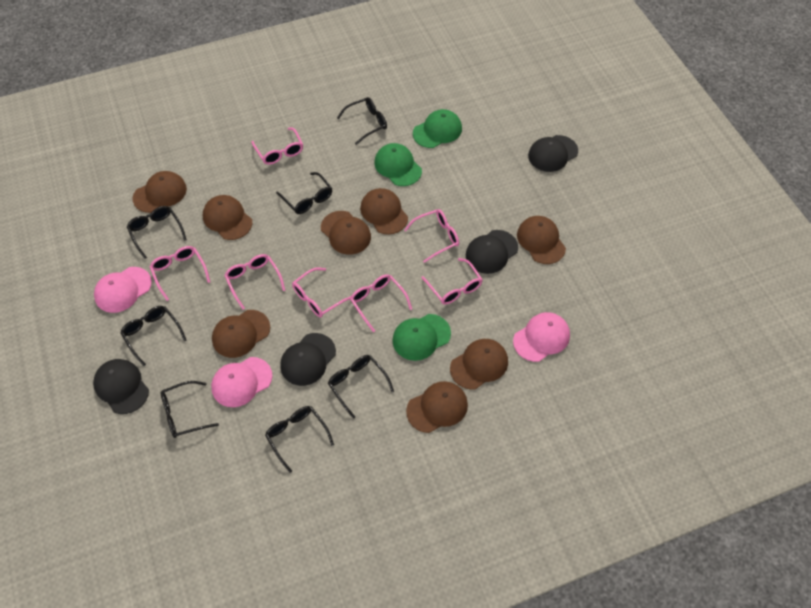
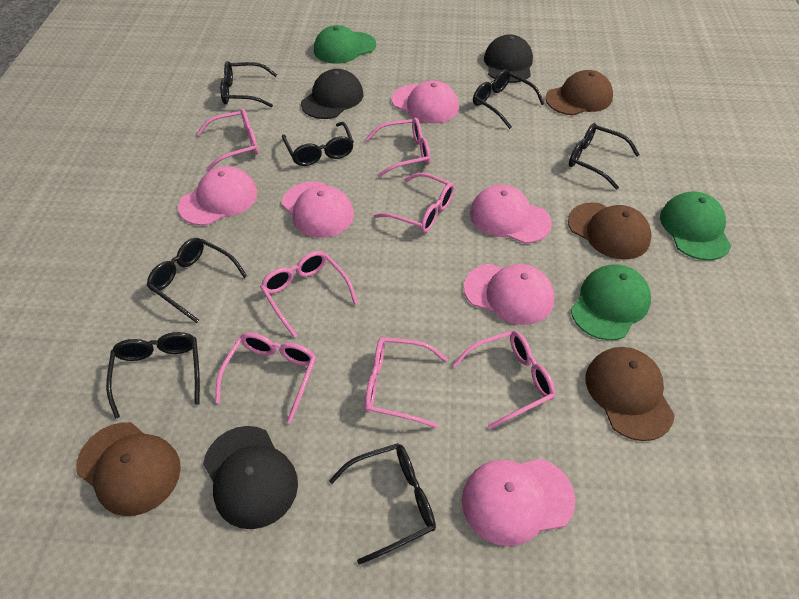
black cap: [93,359,149,414] [280,333,336,386] [466,230,518,274] [528,135,578,172] = 4 -> [203,426,298,529] [301,69,363,119] [484,34,533,83] = 3
brown cap: [133,171,187,213] [203,195,252,240] [212,310,270,358] [321,211,371,255] [360,188,408,235] [406,381,468,433] [450,339,508,389] [517,216,566,264] = 8 -> [76,422,181,516] [545,70,613,115] [568,202,652,260] [586,347,675,441] = 4
pink cap: [94,267,152,313] [211,357,273,407] [513,312,570,362] = 3 -> [178,166,258,226] [282,181,354,238] [392,80,459,123] [462,459,575,546] [464,264,555,325] [470,185,552,244] = 6

